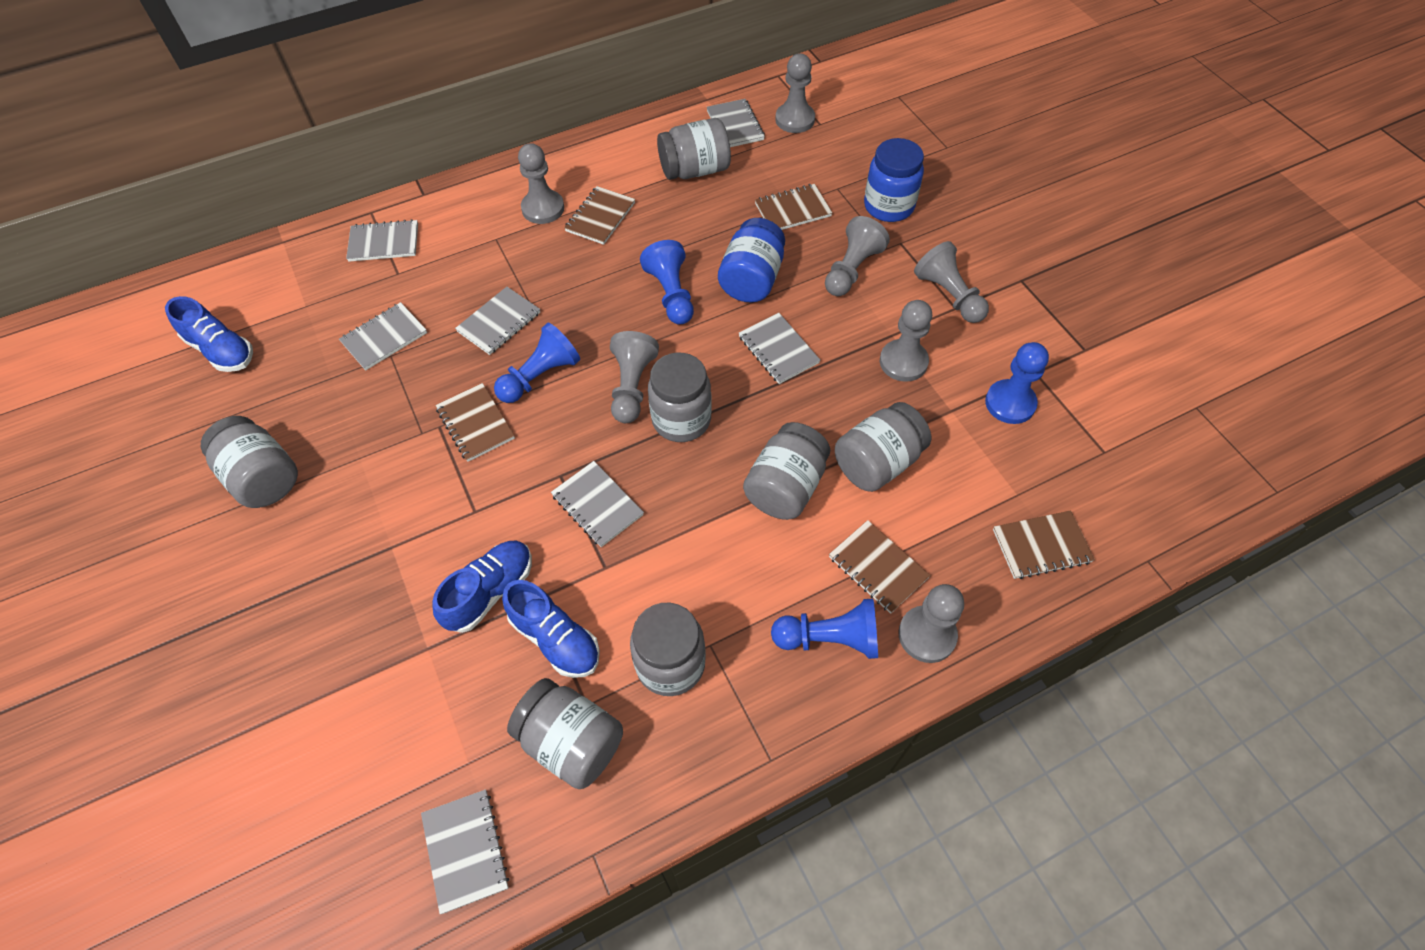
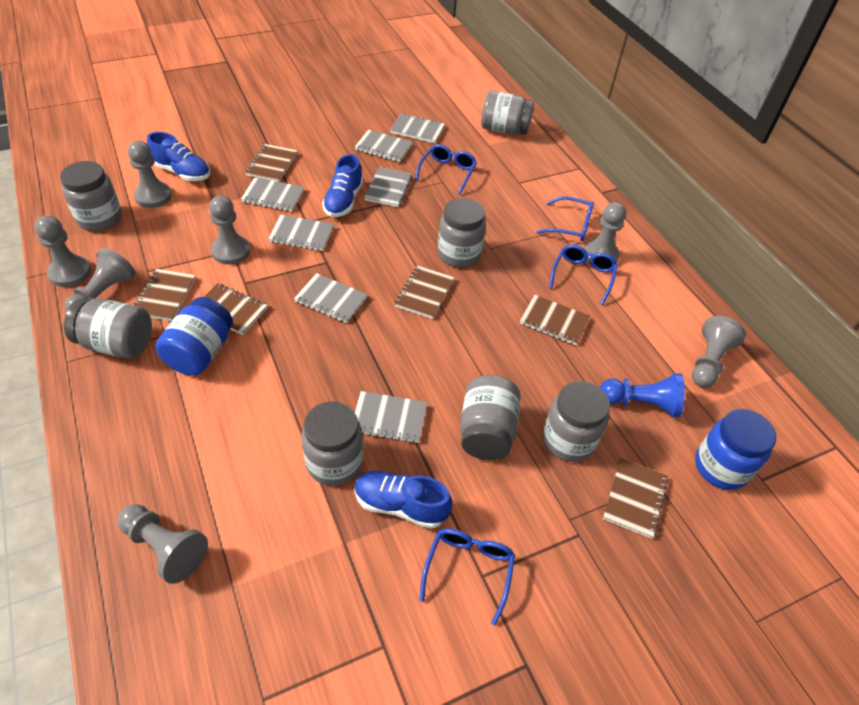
blue glasses: none = 0 -> [415,144,477,195] [419,528,515,625] [537,196,594,241] [549,245,618,305] = 4
blue pawn: [494,323,580,403] [640,240,694,324] [771,599,878,659] [985,342,1049,424] = 4 -> [600,373,685,417] = 1
brown notebook: [435,383,515,462] [564,186,635,245] [755,184,832,230] [829,520,931,614] [993,510,1095,579] = 5 -> [134,269,196,321] [204,283,268,335] [245,144,297,182] [395,266,454,319] [520,295,590,346] [603,458,669,539] = 6

